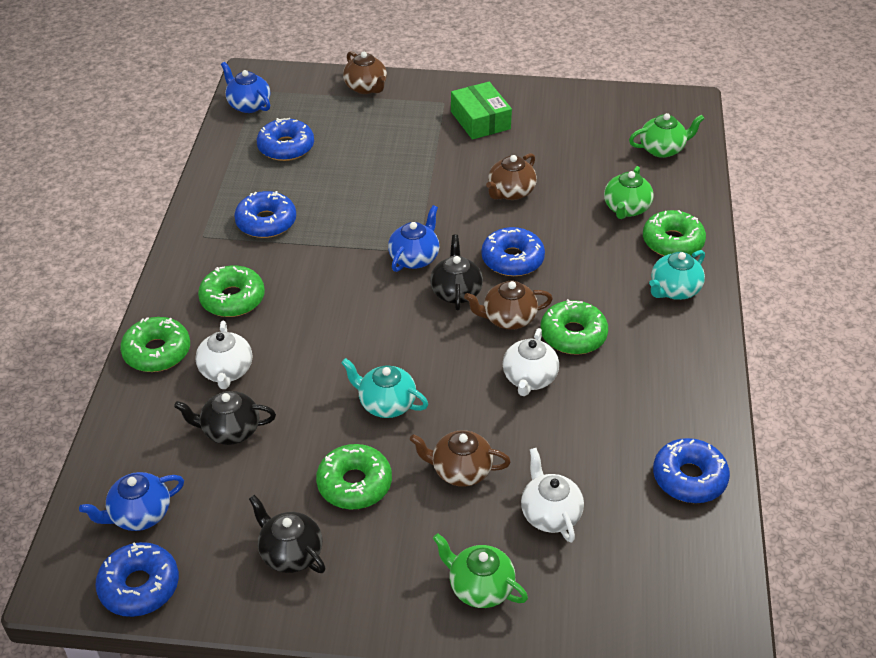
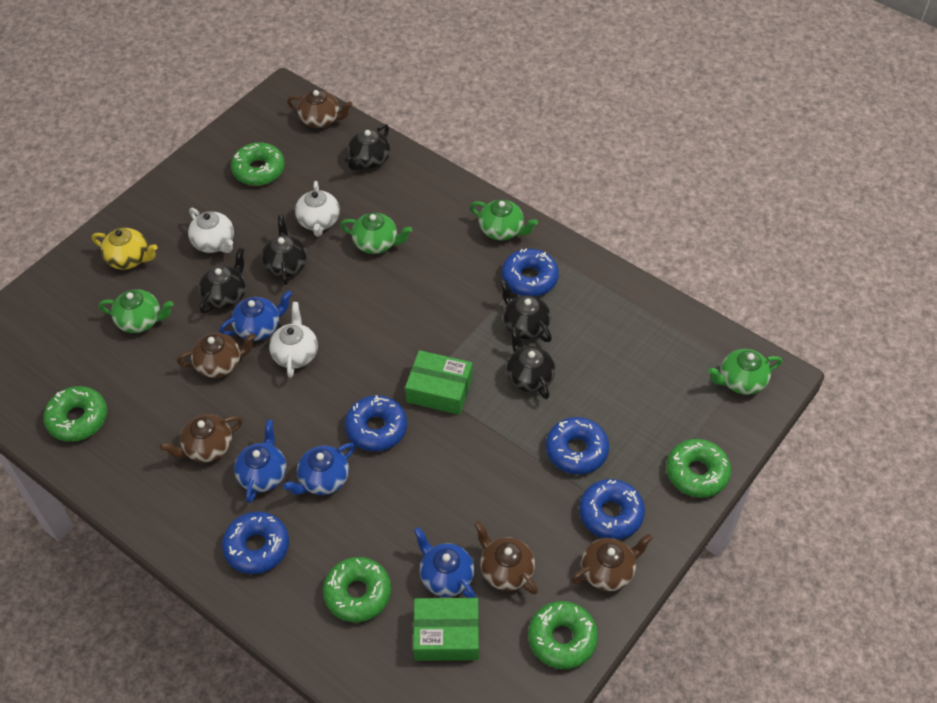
black teapot: [174,391,276,445] [249,495,326,573] [430,235,483,310] = 3 -> [199,247,246,314] [261,215,307,285] [345,124,391,171] [500,279,552,342] [506,327,555,399] = 5
blue teapot: [79,472,184,531] [221,62,270,113] [388,205,439,272] = 3 -> [220,290,292,341] [234,420,286,503] [283,443,355,495] [414,527,476,598] = 4
brown teapot: [343,51,387,94] [410,430,511,487] [464,281,553,330] [486,153,537,200] = 4 -> [160,414,243,462] [177,333,256,378] [287,90,352,128] [475,521,538,595] [571,534,653,591] = 5
green box: [451,82,512,140] = 1 -> [405,350,473,415] [413,598,479,661] = 2
green teapot: [433,533,528,608] [604,166,654,219] [629,113,705,158] = 3 -> [99,289,173,333] [340,213,412,254] [470,199,538,240] [708,349,782,395] = 4
turquoise teapot: [341,358,428,418] [649,250,705,300] = 2 -> none = 0
yellow teapot: none = 0 -> [92,228,157,269] = 1

